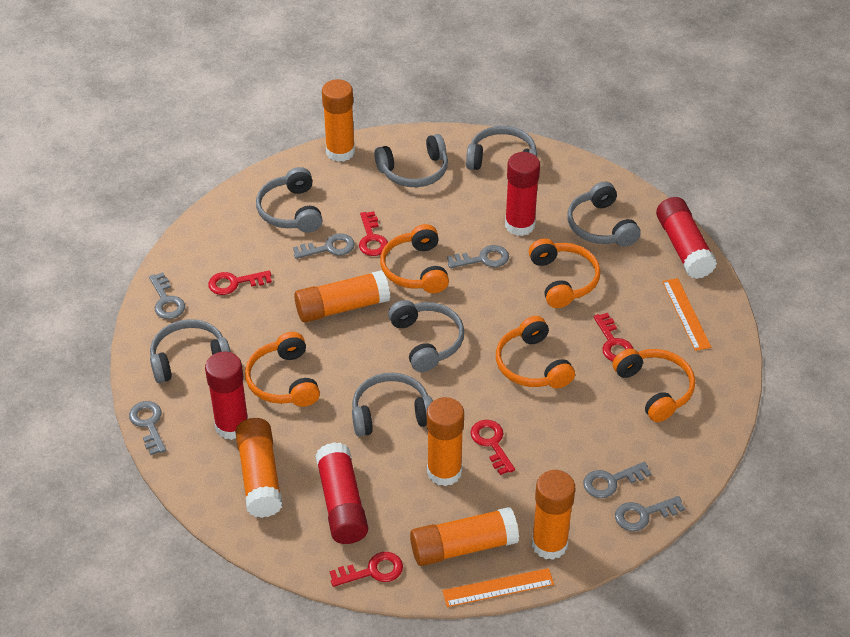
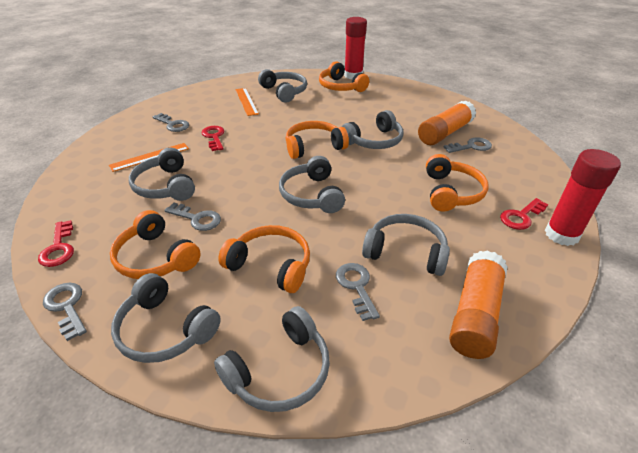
grey key: [129,401,166,455] [149,272,185,319] [293,234,355,259] [447,245,509,268] [584,462,652,498] [615,496,685,531] = 6 -> [43,283,87,341] [153,113,189,132] [164,203,221,231] [336,263,380,321] [444,137,492,153] = 5
orange glue stick: [235,418,282,518] [294,270,390,323] [322,79,355,162] [410,507,519,566] [427,397,464,486] [532,470,575,560] = 6 -> [418,100,476,145] [449,250,508,359] = 2
red glue stick: [205,352,249,440] [315,442,368,544] [505,152,540,236] [656,197,717,279] = 4 -> [344,17,367,79] [545,149,621,246] = 2
red key: [208,270,272,295] [330,552,403,587] [359,211,388,256] [470,420,515,475] [593,313,633,361] = 5 -> [38,220,74,267] [201,126,225,151] [500,198,548,230] = 3

